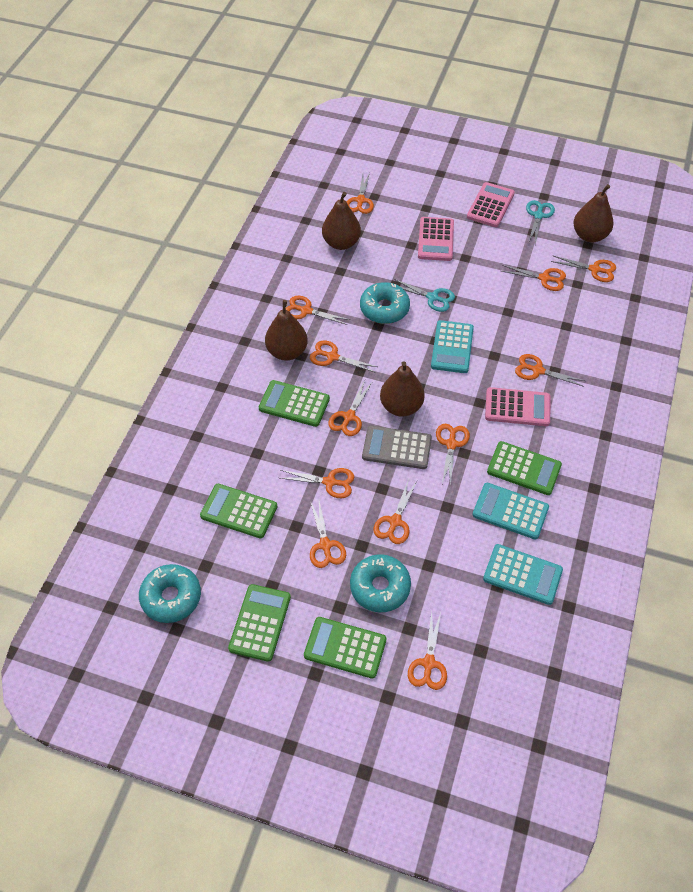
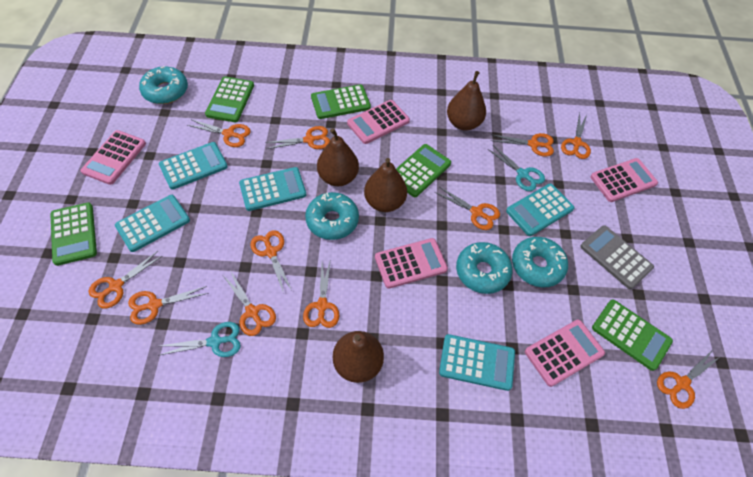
orange scissors: [280,468,354,498] [286,296,350,325] [310,340,377,372] [310,501,346,568] [328,380,373,436] [347,172,374,214] [373,479,417,544] [408,611,447,690] [436,424,470,487] [501,265,566,291] [515,354,585,387] [551,256,616,282] = 12 -> [89,251,162,308] [128,286,209,325] [187,119,251,147] [224,272,276,336] [250,230,292,294] [265,126,330,149] [303,262,339,328] [435,187,500,230] [491,133,554,157] [561,113,591,159] [657,350,720,409] = 11
pink calculator: [418,217,454,261] [467,182,515,227] [485,387,550,426] = 3 -> [81,130,146,185] [347,100,410,144] [375,238,448,289] [525,319,605,387] [590,158,658,202] = 5
turquoise calculator: [431,320,474,373] [472,483,549,539] [483,544,563,605] = 3 -> [115,195,190,252] [159,142,228,190] [239,167,306,211] [439,334,515,391] [506,184,575,236] = 5
turquoise donut: [139,564,201,623] [350,554,411,612] [360,282,410,324] = 3 -> [139,66,188,104] [305,192,359,240] [456,242,512,294] [512,237,568,287] = 4

